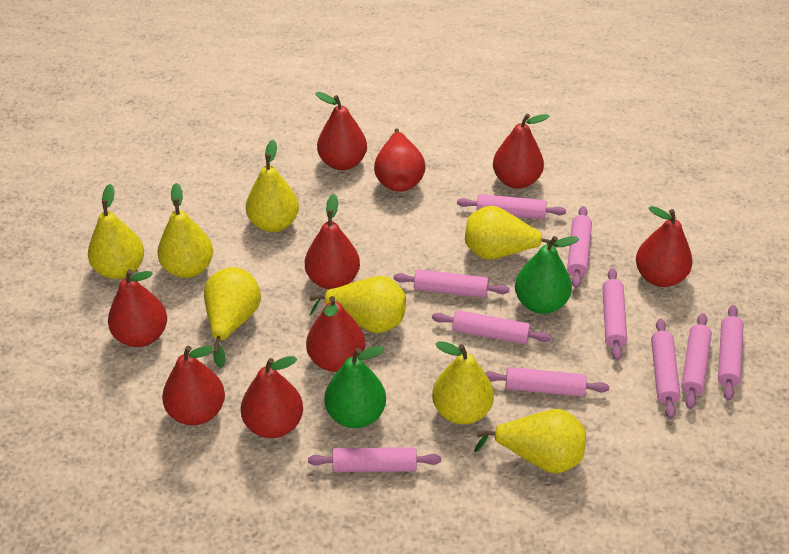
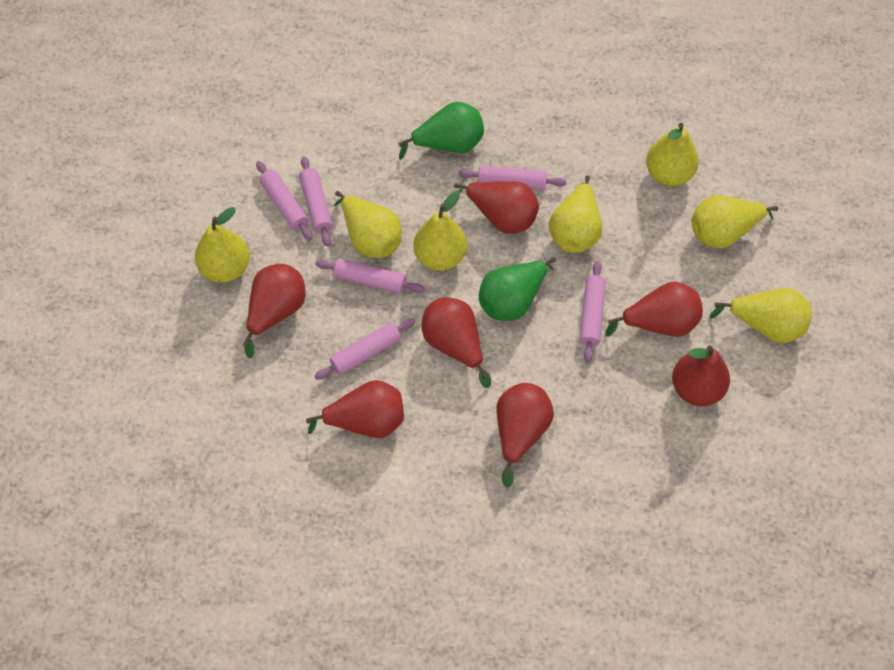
pink rolling pin: [308,447,441,472] [393,269,509,298] [432,310,551,344] [457,194,566,219] [485,367,609,397] [567,206,592,288] [603,268,627,361] [651,318,680,419] [681,313,712,409] [718,305,744,401] = 10 -> [256,161,312,240] [299,156,333,246] [315,318,415,380] [316,258,424,294] [459,166,567,190] [580,261,606,362] = 6
red pear: [108,269,167,347] [162,346,225,425] [241,356,303,438] [305,194,360,289] [306,296,365,372] [315,92,367,170] [374,129,425,192] [493,114,549,189] [636,206,693,287] = 9 -> [243,264,305,358] [306,380,404,438] [422,297,491,388] [454,181,539,234] [496,383,554,487] [605,282,703,337] [672,345,730,406] = 7
yellow pear: [88,184,144,279] [157,183,213,278] [204,267,261,368] [246,139,299,232] [310,276,406,333] [432,341,494,425] [465,206,553,260] [474,409,586,474] = 8 -> [195,207,250,283] [334,191,402,258] [414,191,467,271] [549,176,602,253] [646,123,699,186] [692,195,778,249] [709,288,812,343] = 7

